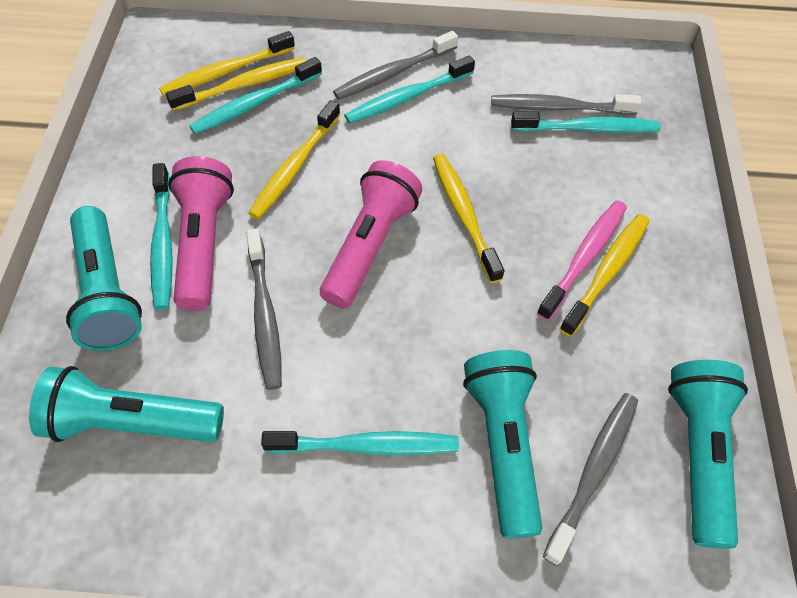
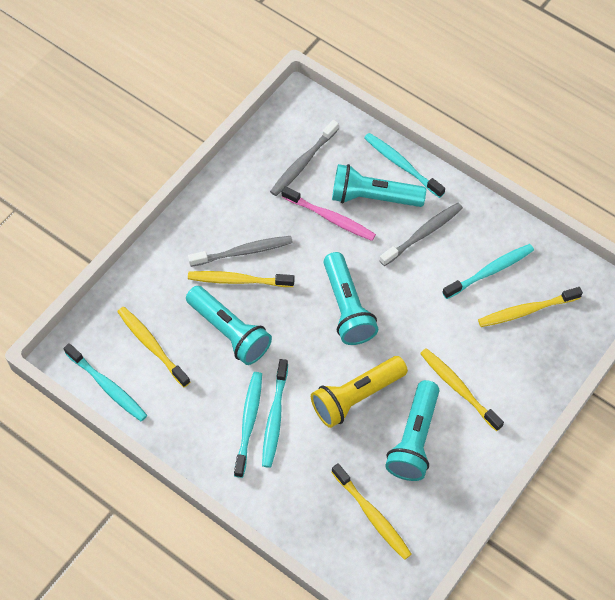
grey toothbrush: [246,228,282,390] [333,31,458,100] [491,94,641,115] [543,393,638,566] = 4 -> [188,236,293,267] [270,120,339,196] [379,203,463,266] = 3
pink flashlight: [168,156,234,311] [320,160,422,308] = 2 -> none = 0
yellow flashlight: none = 0 -> [311,356,408,428] = 1

